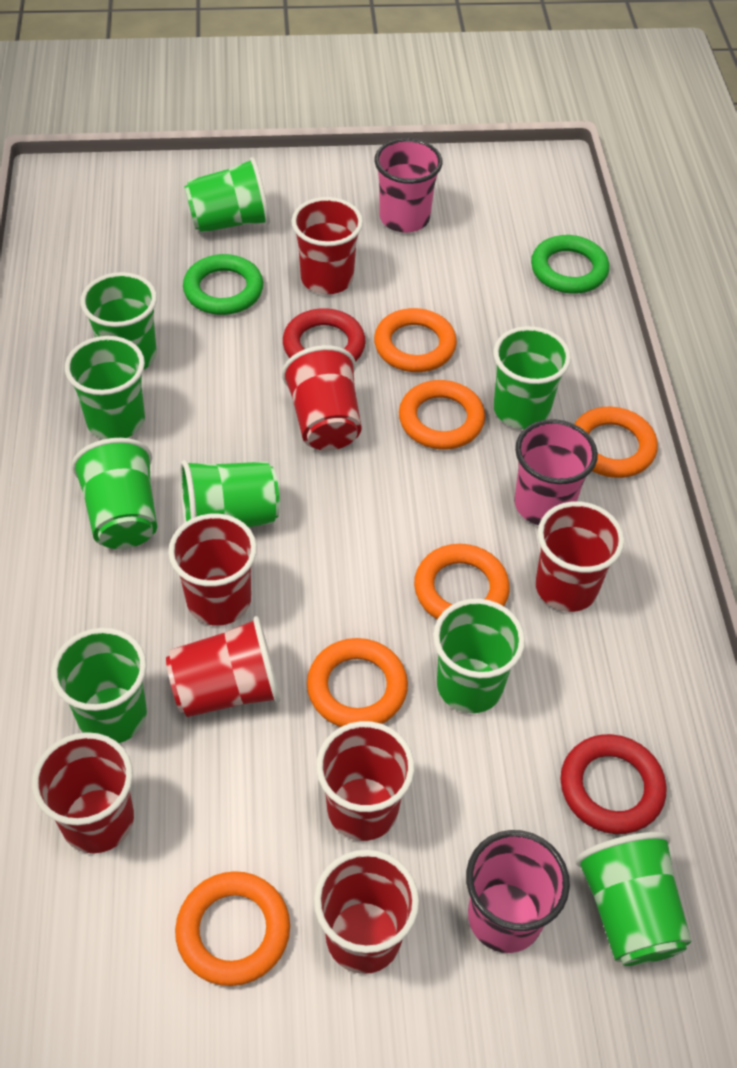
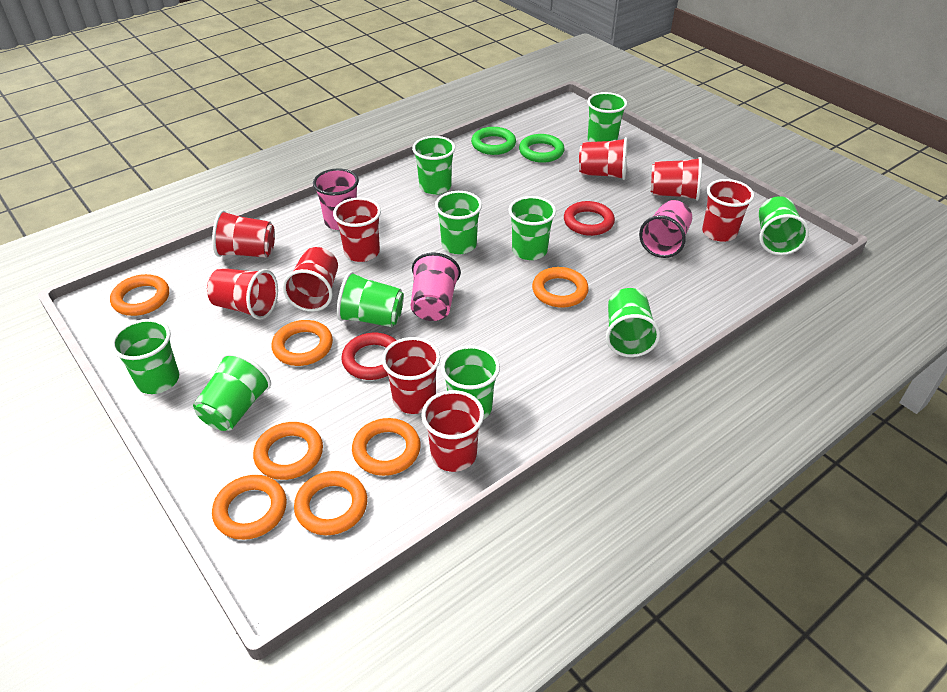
green cup: [51,628,147,743] [65,336,145,439] [71,438,157,549] [80,272,157,369] [180,460,280,527] [184,157,270,233] [433,599,525,713] [493,326,571,429] [575,832,691,966] = 9 -> [111,319,179,394] [193,352,271,431] [337,271,404,327] [412,136,455,195] [435,191,482,254] [441,345,500,420] [508,196,556,260] [587,92,627,142] [606,288,660,357] [759,196,809,255] = 10
orange ring: [175,871,290,986] [307,638,408,727] [374,308,457,372] [399,380,485,449] [414,544,510,620] [575,407,658,478] = 6 -> [110,274,169,316] [212,475,287,540] [253,422,323,480] [272,320,333,366] [294,471,367,535] [352,418,420,476] [532,267,589,308] = 7
red cup: [32,732,134,853] [166,616,281,717] [168,514,257,626] [282,345,362,451] [291,197,363,294] [314,849,419,974] [316,721,415,841] [535,501,624,612] = 8 -> [207,268,278,320] [212,210,275,258] [282,247,338,312] [333,198,381,262] [382,337,440,414] [421,390,484,472] [579,137,628,180] [651,157,702,201] [702,179,754,242] = 9

